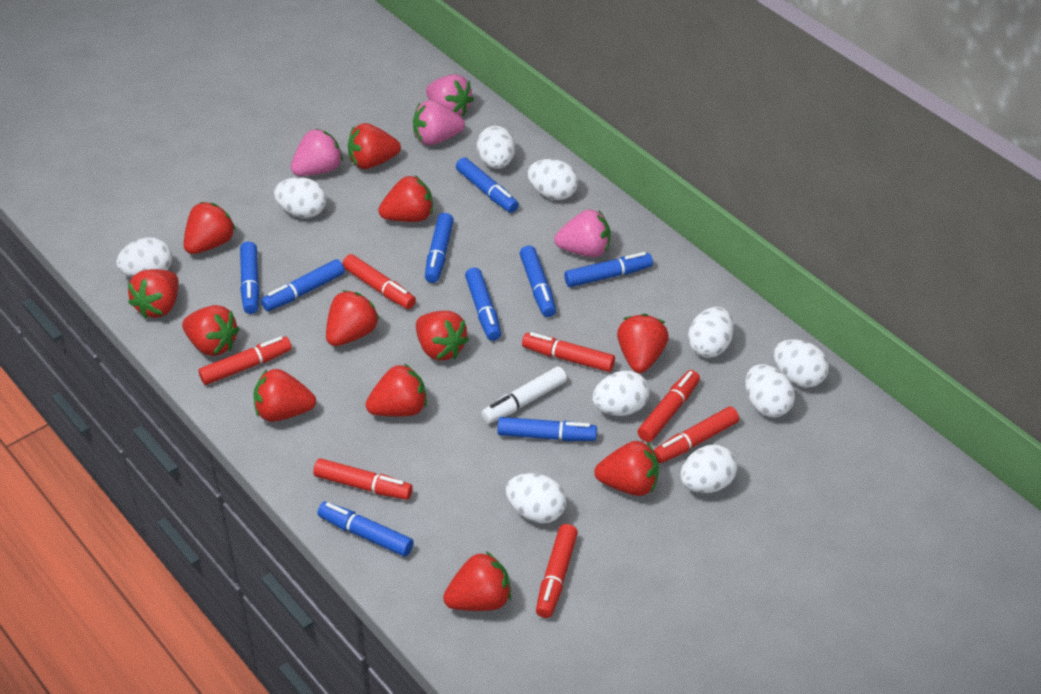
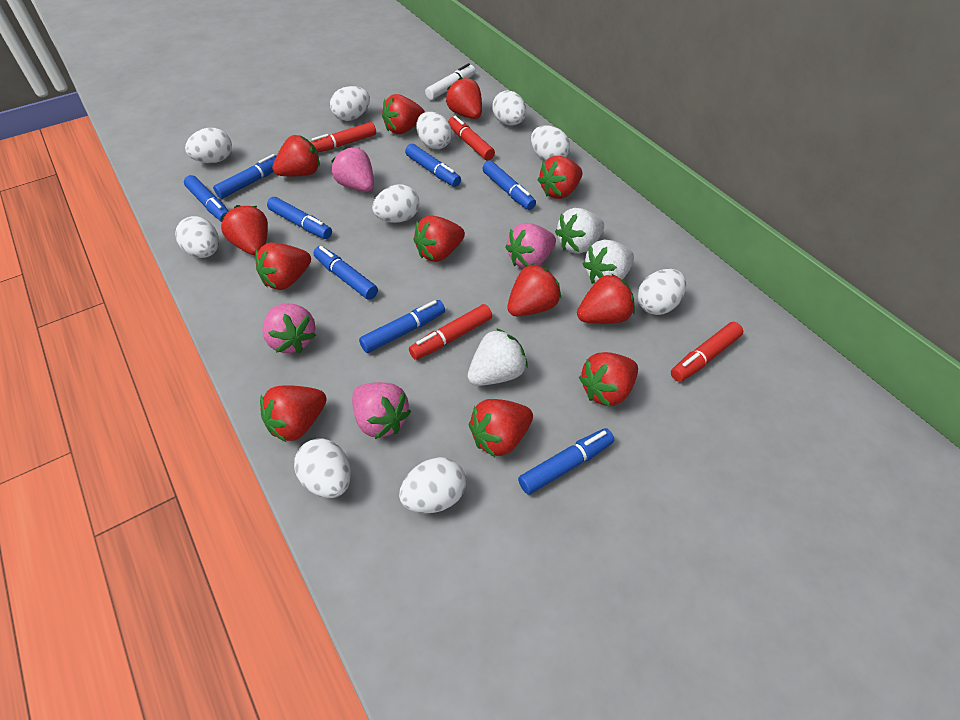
blue marker: [240,242,260,314] [261,259,345,311] [317,502,414,557] [425,213,454,283] [456,157,519,213] [465,268,501,341] [497,417,597,441] [520,246,556,317] [564,252,653,287] = 9 -> [184,175,229,222] [213,154,277,199] [267,197,332,239] [313,246,378,300] [359,300,445,353] [405,144,461,187] [482,161,536,210] [518,428,614,495] = 8
red marker: [198,336,292,385] [313,458,413,500] [342,254,416,309] [522,332,615,372] [536,524,578,618] [637,370,700,442] [653,406,739,463] = 7 -> [311,122,376,153] [409,304,492,360] [448,116,495,161] [671,322,743,382] = 4
white strawberry: none = 0 -> [467,328,528,386] [555,208,604,254] [583,240,634,284] = 3

